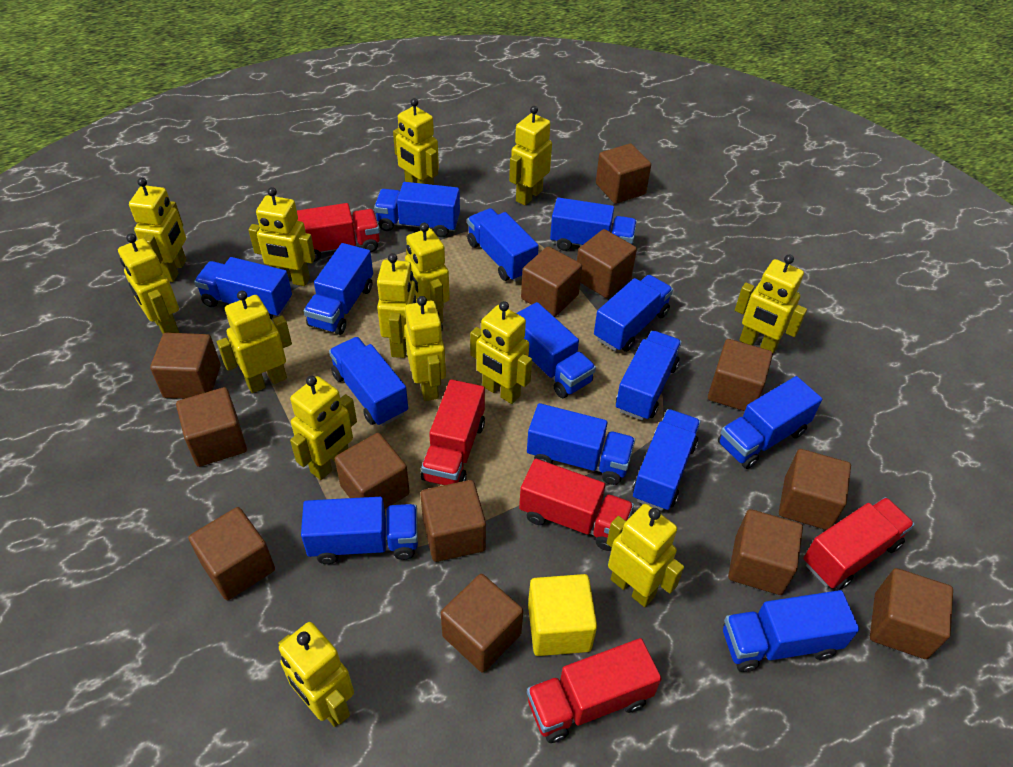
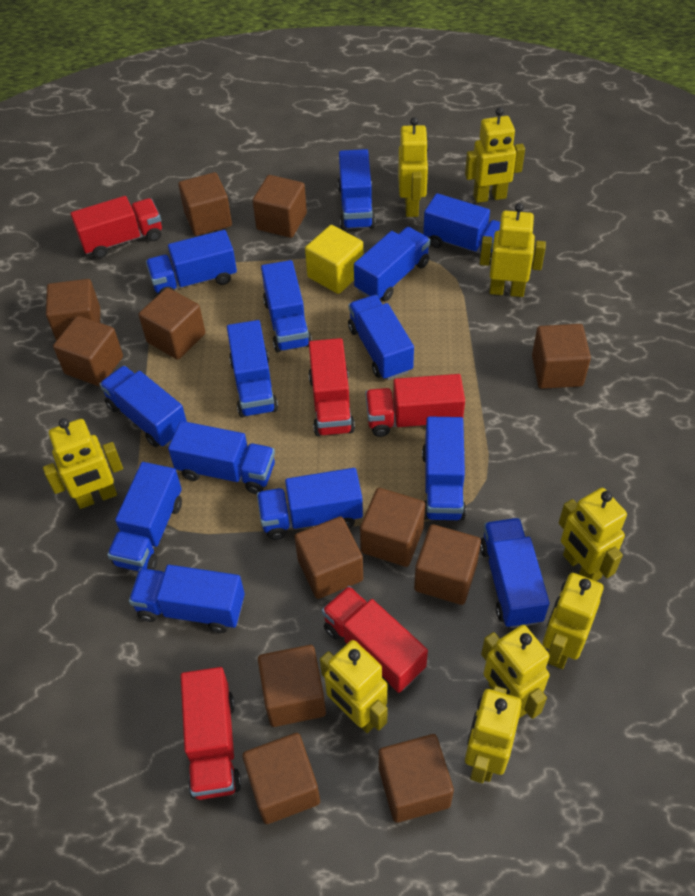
brown cube: [150,332,220,399] [176,387,247,467] [189,507,275,600] [335,433,410,509] [420,480,486,562] [441,574,523,673] [521,246,582,317] [577,229,637,298] [596,143,651,204] [708,339,773,411] [728,509,803,595] [779,449,851,530] [870,568,953,659] = 13 -> [46,279,100,341] [53,316,123,386] [139,288,205,360] [178,172,232,236] [242,733,320,824] [253,175,307,238] [258,645,326,727] [294,516,363,599] [360,488,425,567] [379,734,454,823] [414,524,481,605] [532,324,591,389] = 12
yellow robot: [118,233,179,333] [129,178,186,282] [217,291,292,393] [248,187,315,286] [278,622,354,727] [290,376,357,480] [377,253,416,358] [393,98,439,185] [404,296,446,401] [405,223,450,323] [470,301,532,404] [509,106,552,206] [607,504,684,607] [735,255,807,354] = 14 -> [43,418,123,509] [320,640,387,733] [398,117,429,217] [465,107,525,203] [465,686,522,783] [480,203,546,297] [481,625,550,719] [543,573,604,669] [559,488,627,581] = 9

